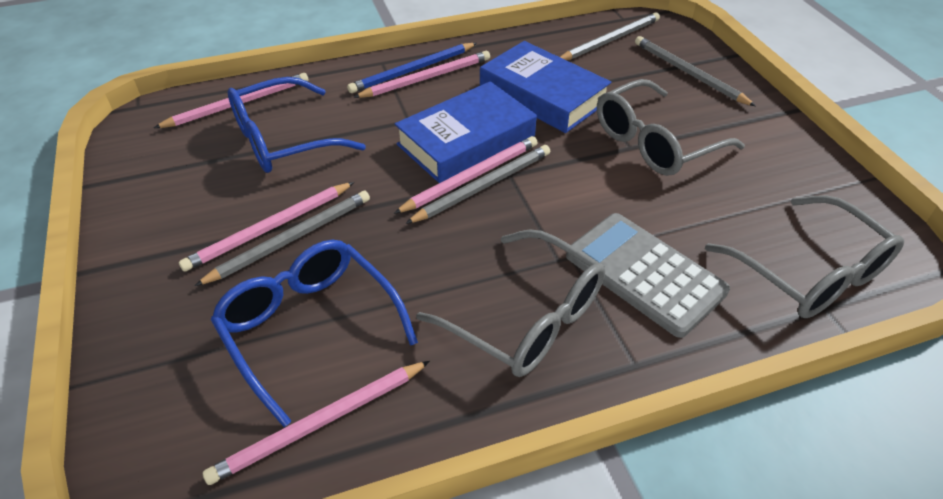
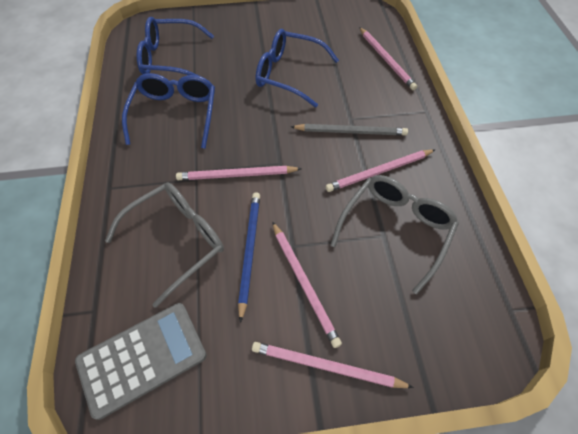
blue book: [395,81,537,183] [480,41,612,133] = 2 -> none = 0
blue glasses: [211,240,418,427] [227,77,366,173] = 2 -> [122,73,215,149] [137,17,214,79] [256,29,339,108] = 3
grey glasses: [416,229,605,377] [597,79,745,176] [705,195,904,318] = 3 -> [105,182,224,308] [330,175,459,294] = 2
grey pencil: [194,190,370,286] [405,145,550,224] [560,12,660,60] [635,36,756,106] = 4 -> [291,124,408,135] = 1

